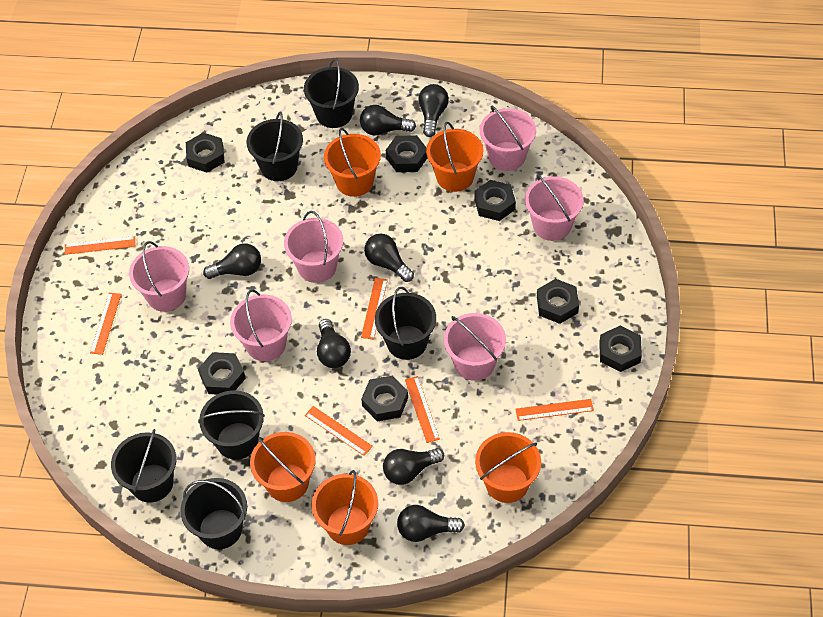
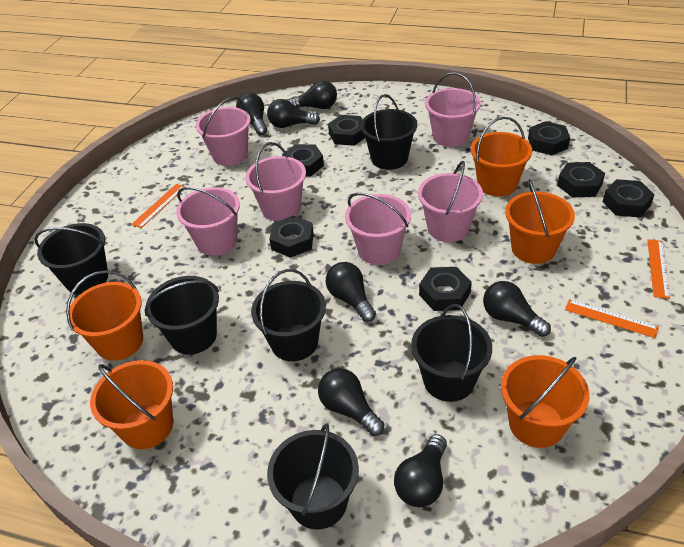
orange ruler: [65,236,135,255] [90,293,121,355] [305,406,373,456] [361,278,388,340] [405,376,440,443] [515,399,594,421] = 6 -> [131,184,185,228] [565,299,659,338] [647,239,670,299] = 3

